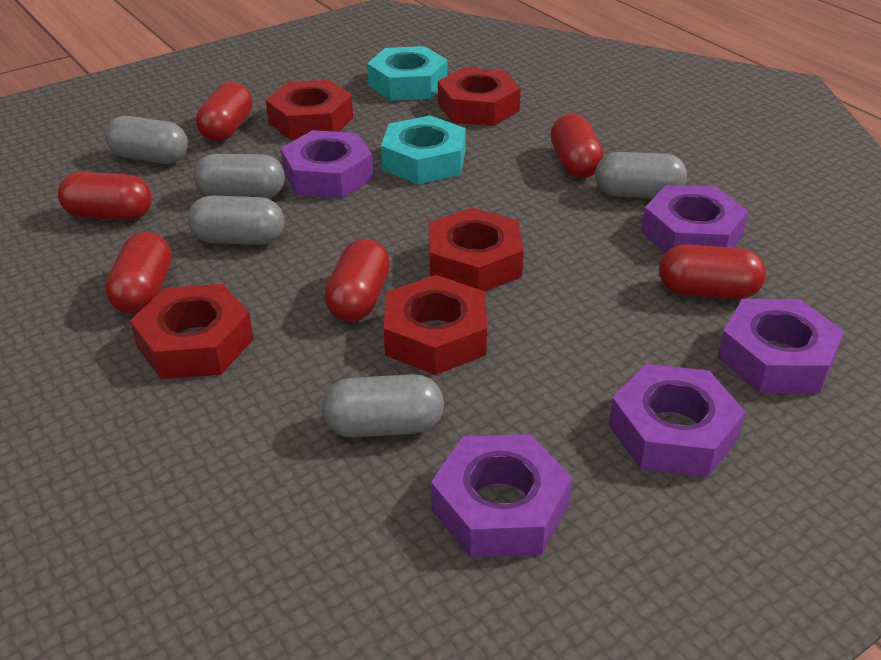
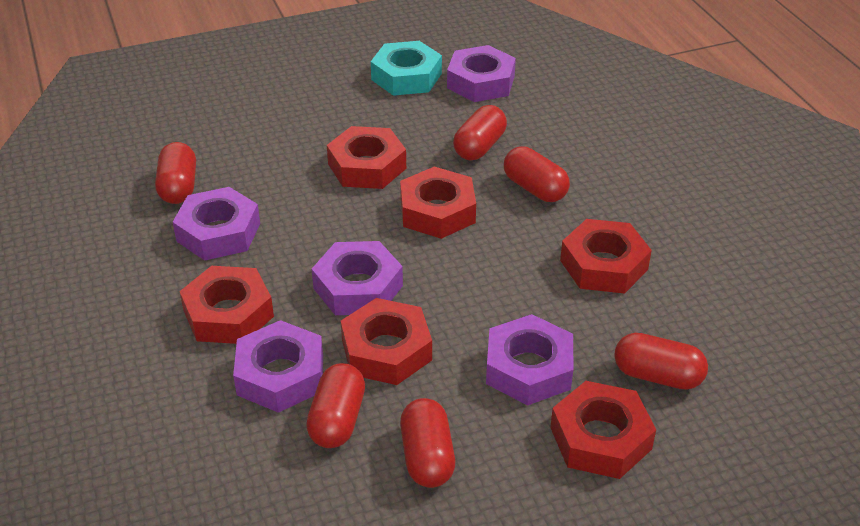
grey capsule: [105,116,188,164] [187,195,284,245] [193,154,285,198] [322,374,444,438] [595,152,687,198] = 5 -> none = 0
red nut: [130,284,254,379] [266,80,353,140] [384,275,487,375] [429,208,524,291] [438,67,521,126] = 5 -> [179,266,274,344] [327,126,406,189] [341,298,432,385] [400,167,476,239] [550,381,656,479] [560,219,652,294] = 6
turquoise nut: [367,46,447,101] [381,115,466,184] = 2 -> [371,41,442,96] = 1

